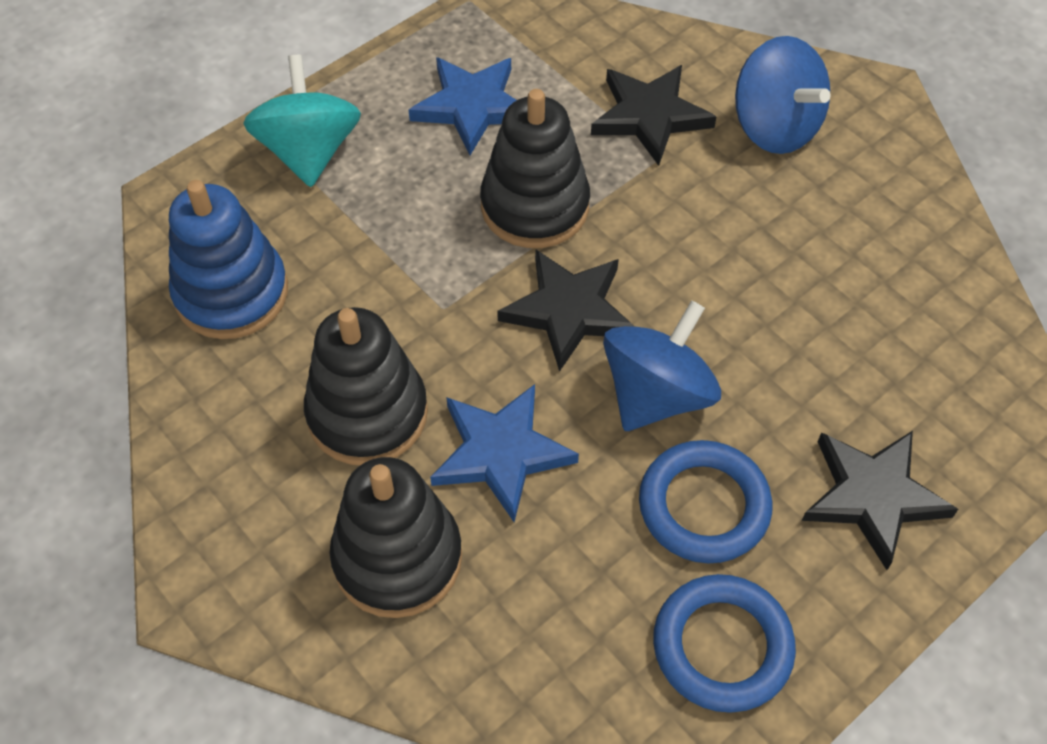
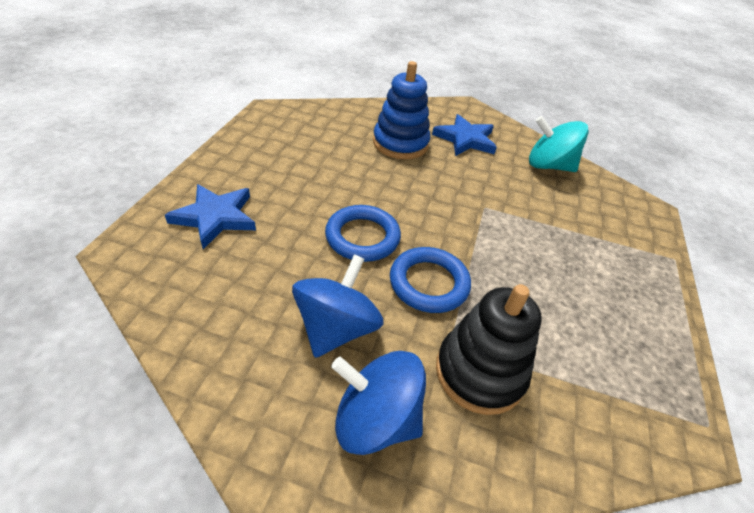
black stacking toy: [304,307,428,465] [329,457,462,618] [480,89,590,248] = 3 -> [436,284,542,415] = 1
black star: [497,249,635,372] [591,65,717,166] [802,431,958,570] = 3 -> none = 0

